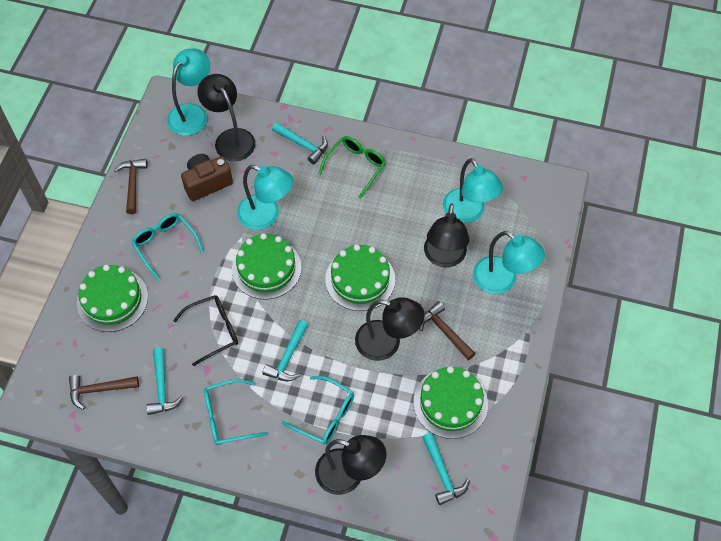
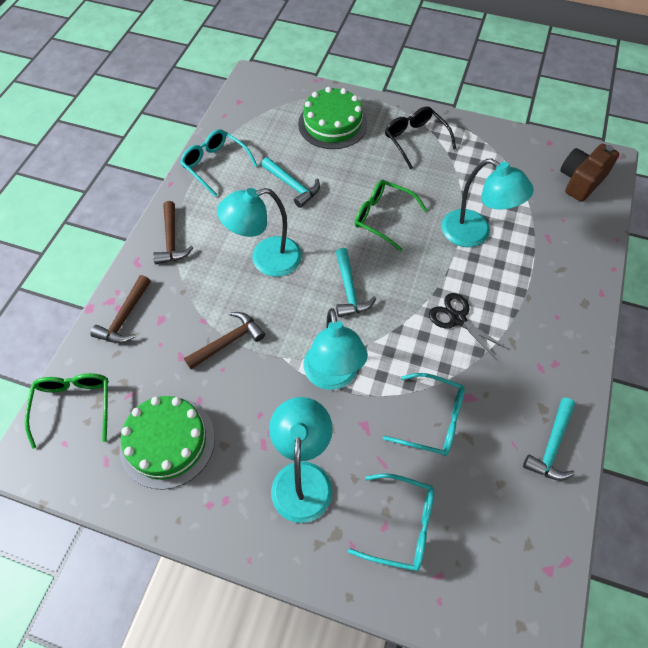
black lamp: [197,74,256,161] [315,435,386,495] [355,297,425,361] [424,204,470,267] = 4 -> none = 0
black scissors: none = 0 -> [429,293,509,360] = 1
green cake: [77,265,148,332] [232,233,302,300] [325,244,395,311] [413,366,488,439] = 4 -> [120,396,215,490] [298,87,367,149] = 2
green glasses: [318,136,386,199] = 1 -> [25,373,109,449] [355,180,427,251] = 2
turquoise hammer: [146,348,184,415] [262,320,308,381] [272,122,328,164] [422,433,470,505] = 4 -> [261,157,320,208] [336,248,376,317] [523,398,575,481] = 3

